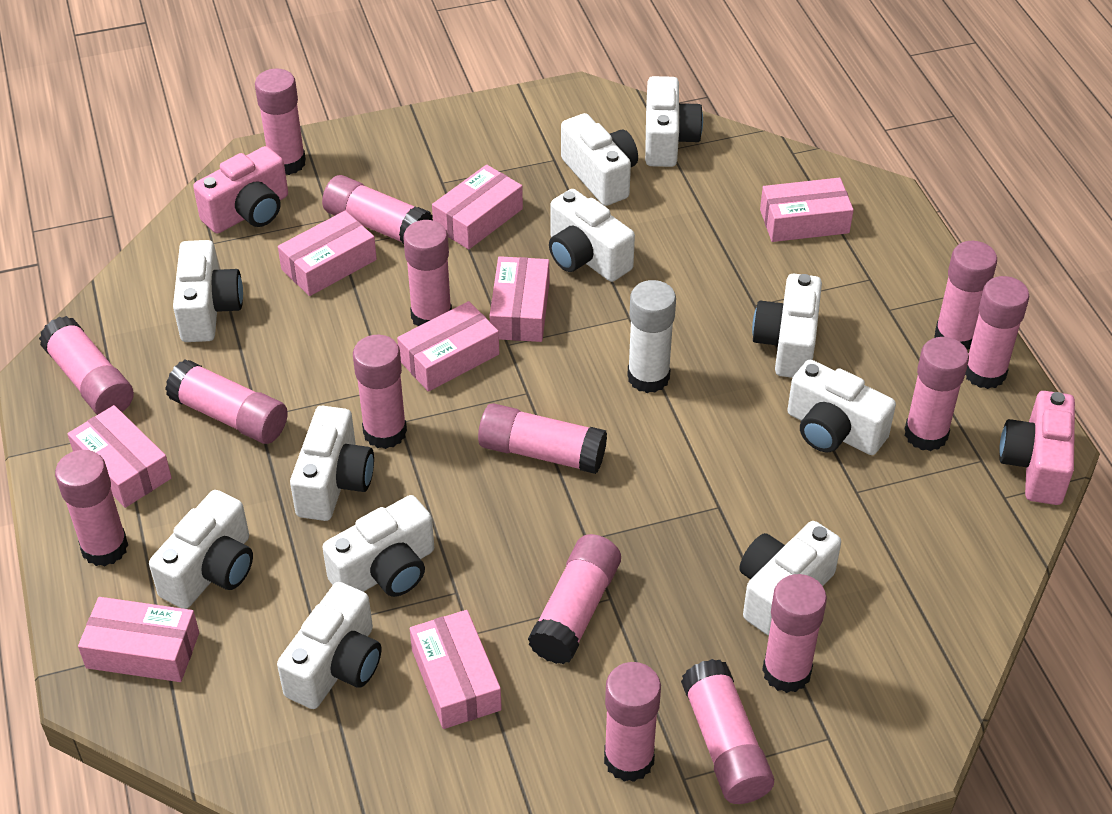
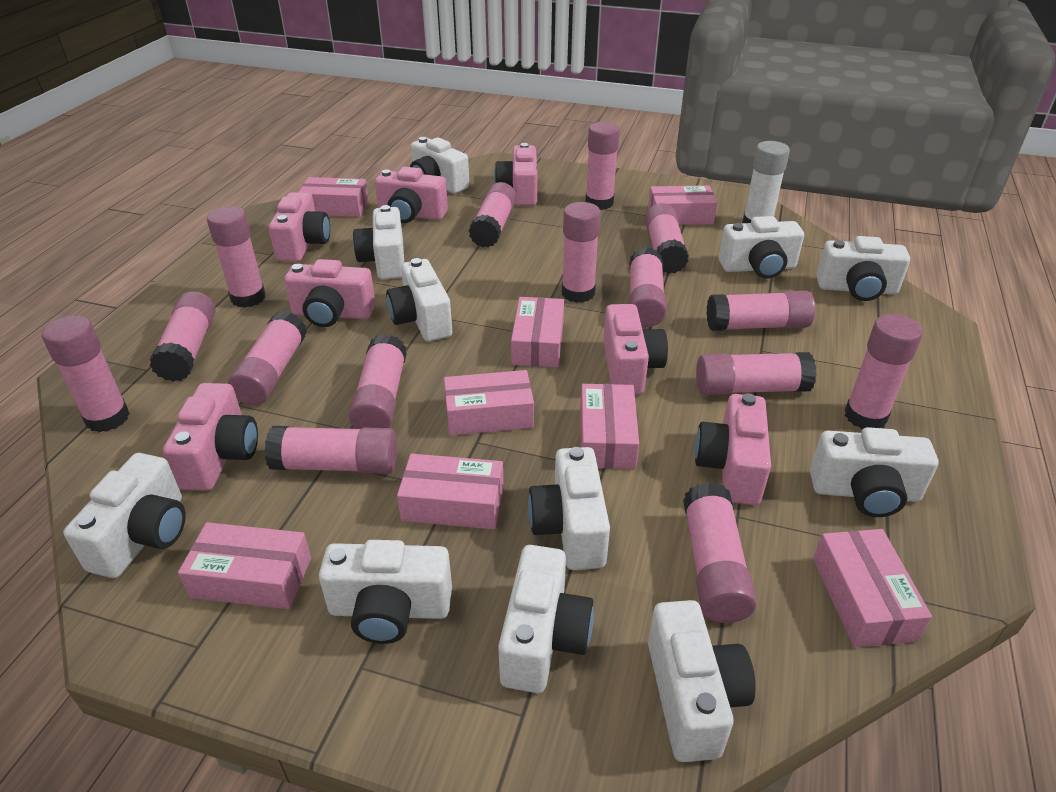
pink camera: [193,146,288,233] [999,391,1075,505] = 2 -> [163,383,258,491] [269,192,330,262] [284,259,376,327] [375,167,448,223] [494,143,537,206] [603,304,668,394] [695,393,771,505] = 7

